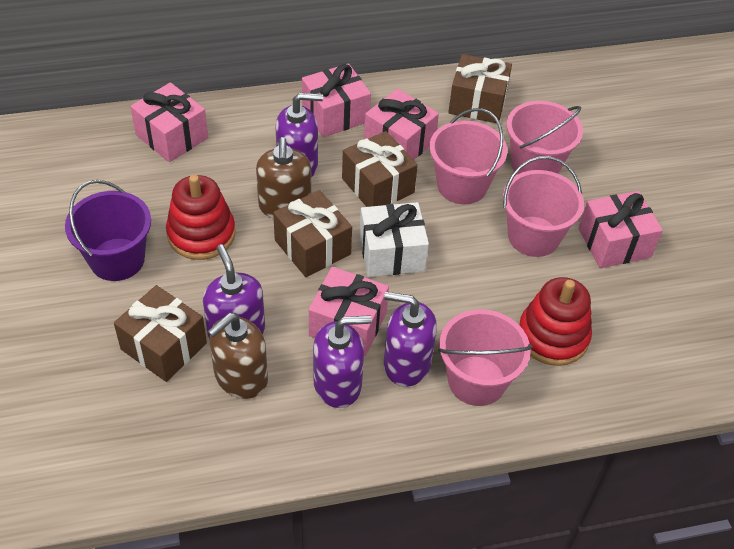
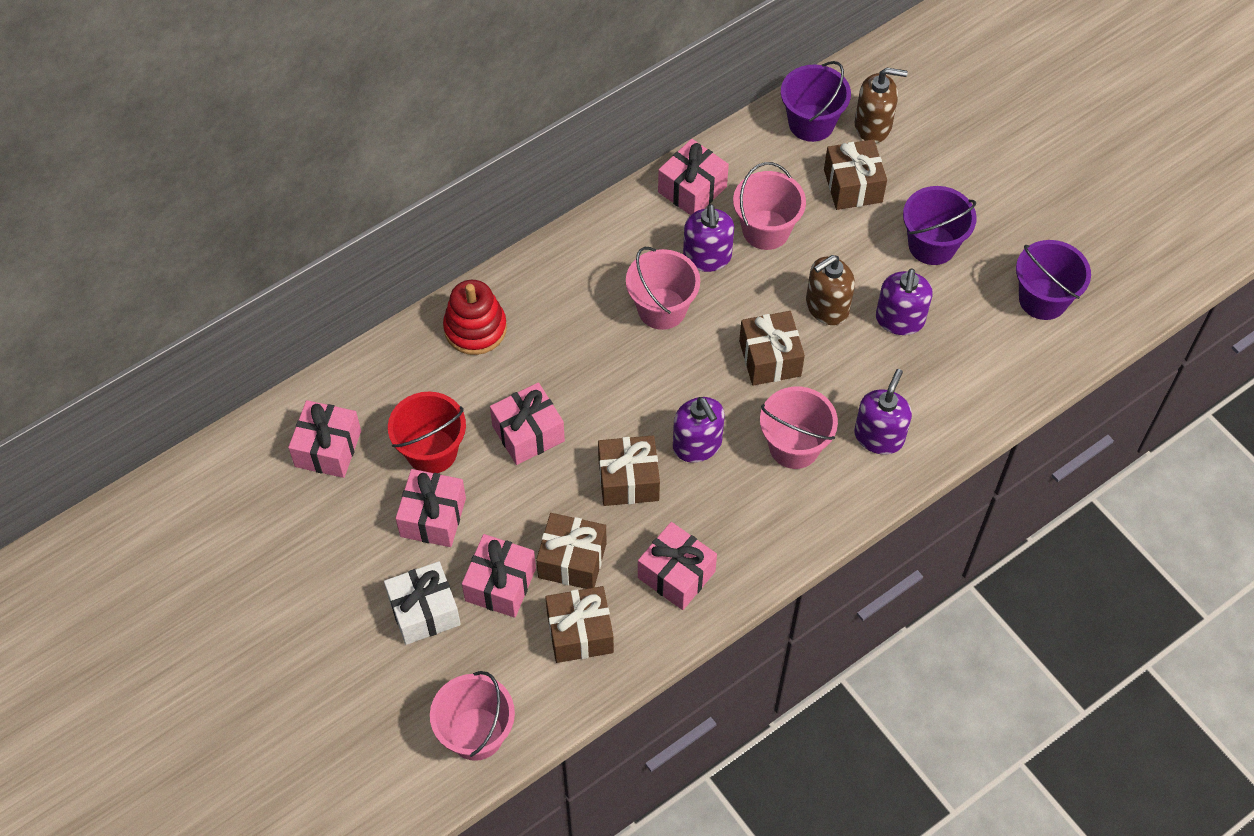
brown gift: [114,285,207,382] [273,190,352,277] [342,131,418,207] [448,54,512,123] = 4 -> [536,513,607,589] [545,586,614,663] [598,435,660,506] [739,311,805,386] [824,139,887,210] = 5
pink gift: [130,82,208,162] [302,63,371,137] [309,267,389,356] [364,89,439,160] [579,191,663,268] = 5 -> [288,400,361,478] [396,469,466,547] [462,534,536,618] [490,382,565,465] [638,522,717,610] [658,139,729,215] = 6
purple bucket: [65,180,151,281] = 1 -> [781,61,851,142] [903,186,977,265] [1016,240,1091,320] = 3
red bucket: none = 0 -> [388,392,466,473] = 1
red stacking toy: [166,175,235,260] [519,277,592,366] = 2 -> [443,280,507,355] = 1

